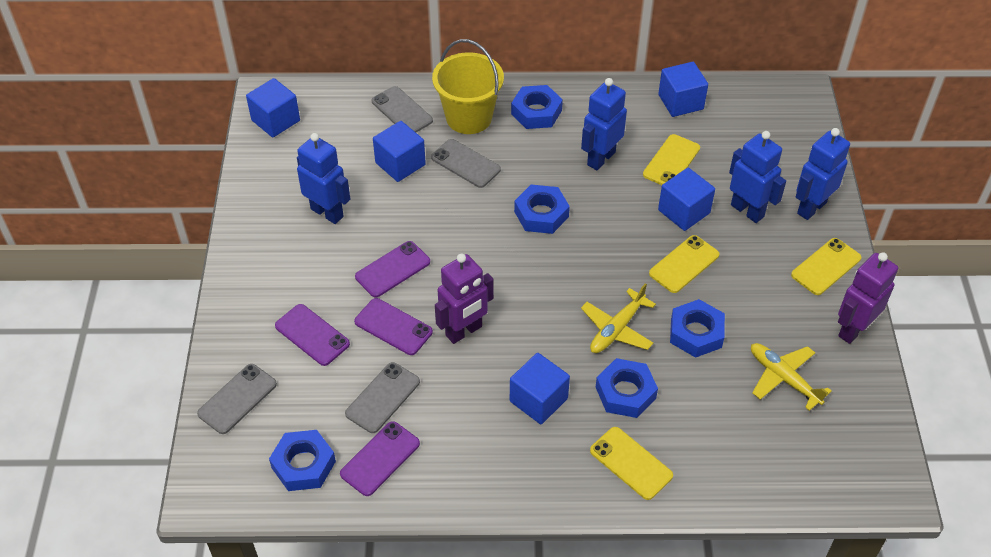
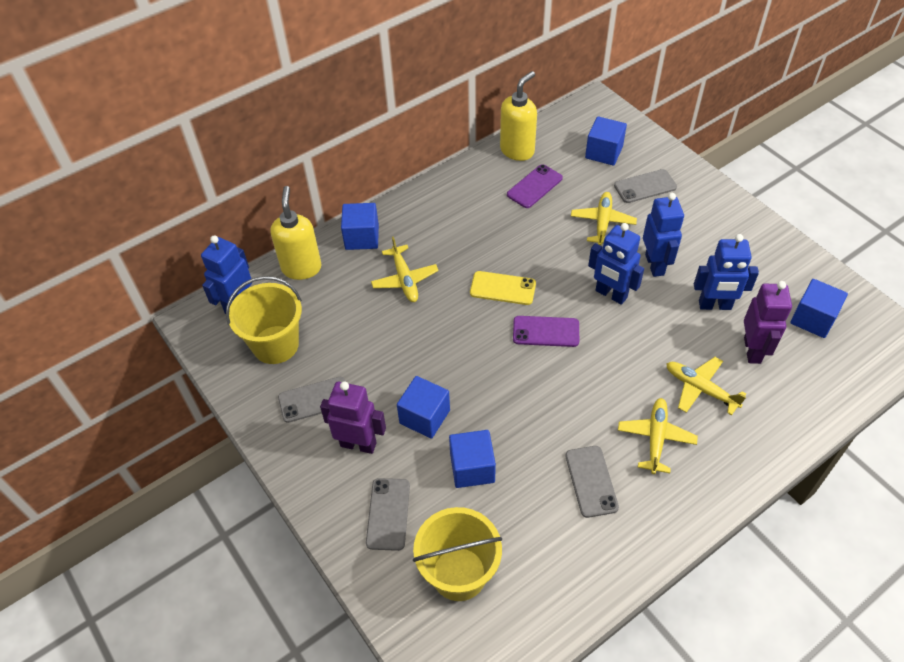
blue nut: [269,430,336,491] [511,85,563,129] [514,185,570,234] [596,358,658,418] [670,299,725,358] = 5 -> none = 0
purple phone: [275,304,350,366] [340,421,420,496] [354,298,433,355] [355,241,430,298] = 4 -> [507,164,563,208] [513,316,579,347] = 2
yellow bucket: [432,39,504,134] = 1 -> [226,276,302,364] [413,507,502,601] = 2
yellow phone: [590,427,673,500] [643,134,700,185] [649,235,719,293] [791,238,861,295] = 4 -> [470,271,536,305] = 1
yellow plane: [581,283,656,353] [751,343,832,411] = 2 -> [371,237,439,302] [571,192,637,245] [618,398,698,474] [666,357,746,415] = 4
yellow soap dispenser: none = 0 -> [270,186,322,280] [500,71,537,161] = 2

